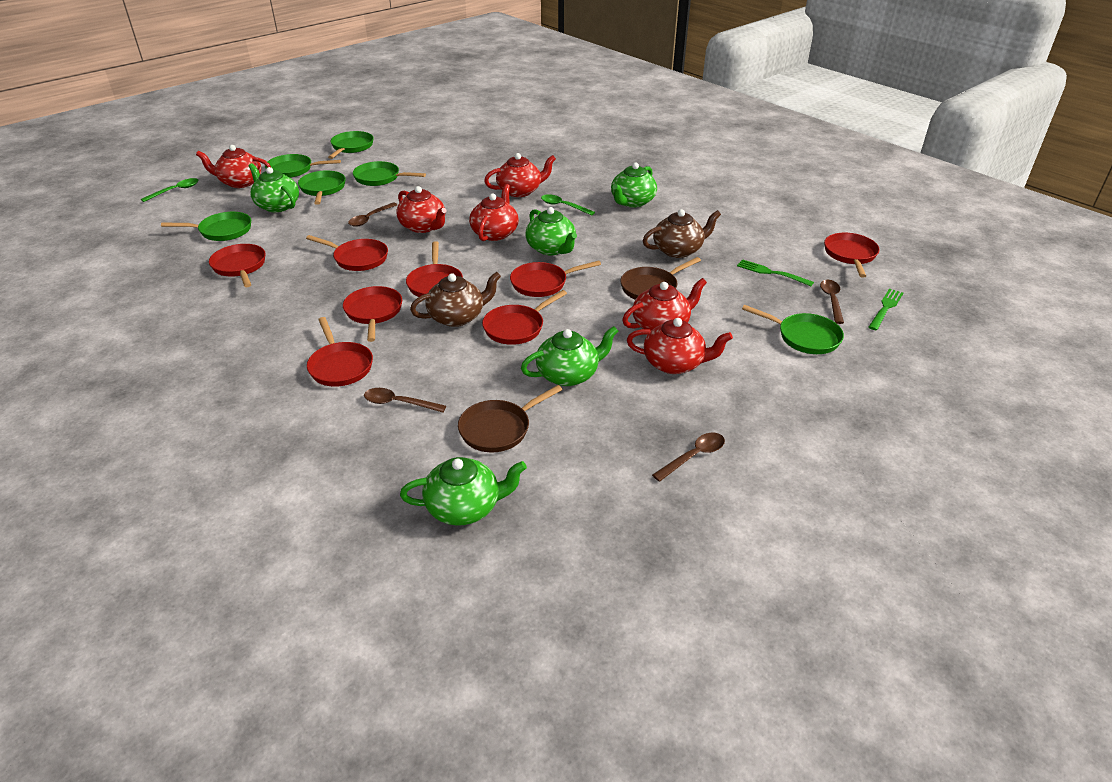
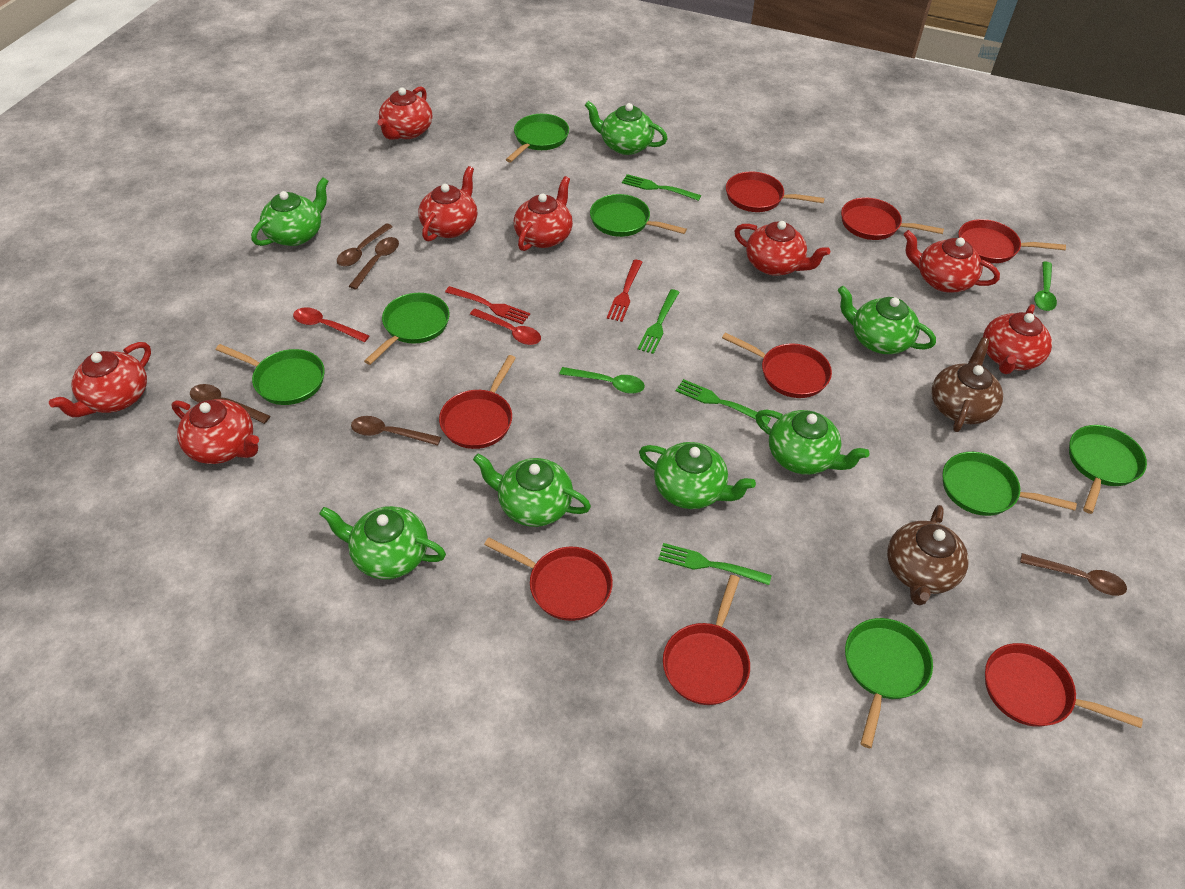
brown pan: [458,385,562,452] [620,257,701,300] = 2 -> none = 0
brown spoon: [348,203,397,227] [364,388,446,413] [652,433,725,482] [820,280,844,324] = 4 -> [190,384,270,424] [337,223,393,267] [349,237,399,290] [351,416,441,445] [1020,553,1127,596] = 5
green fork: [737,259,814,286] [868,289,903,330] = 2 -> [622,174,701,201] [638,289,680,354] [658,543,771,585] [676,379,771,425] = 4
green pan: [161,212,251,241] [265,154,341,178] [298,171,346,205] [328,131,374,159] [353,161,426,186] [742,305,844,354] = 6 -> [216,344,325,405] [364,293,450,365] [506,114,569,163] [590,194,687,237] [845,618,933,748] [943,452,1077,516] [1069,425,1147,514] = 7
green teapot: [248,163,299,212] [400,457,527,525] [521,326,618,386] [525,207,577,255] [611,163,657,208] = 5 -> [251,178,329,246] [319,506,446,579] [473,453,591,527] [585,101,668,155] [639,442,756,509] [755,410,869,475] [838,286,936,354] = 7
red fork: none = 0 -> [445,286,530,325] [607,260,642,322] = 2
red spoon: none = 0 -> [293,307,369,342] [470,309,541,345] = 2
red teapot: [196,145,271,188] [396,186,447,233] [469,184,518,241] [484,153,556,197] [622,278,707,331] [627,318,733,374] = 6 -> [49,342,151,417] [172,399,259,464] [377,86,432,140] [418,166,477,241] [514,176,573,251] [734,221,830,276] [903,230,1000,292] [983,304,1052,374] = 8

